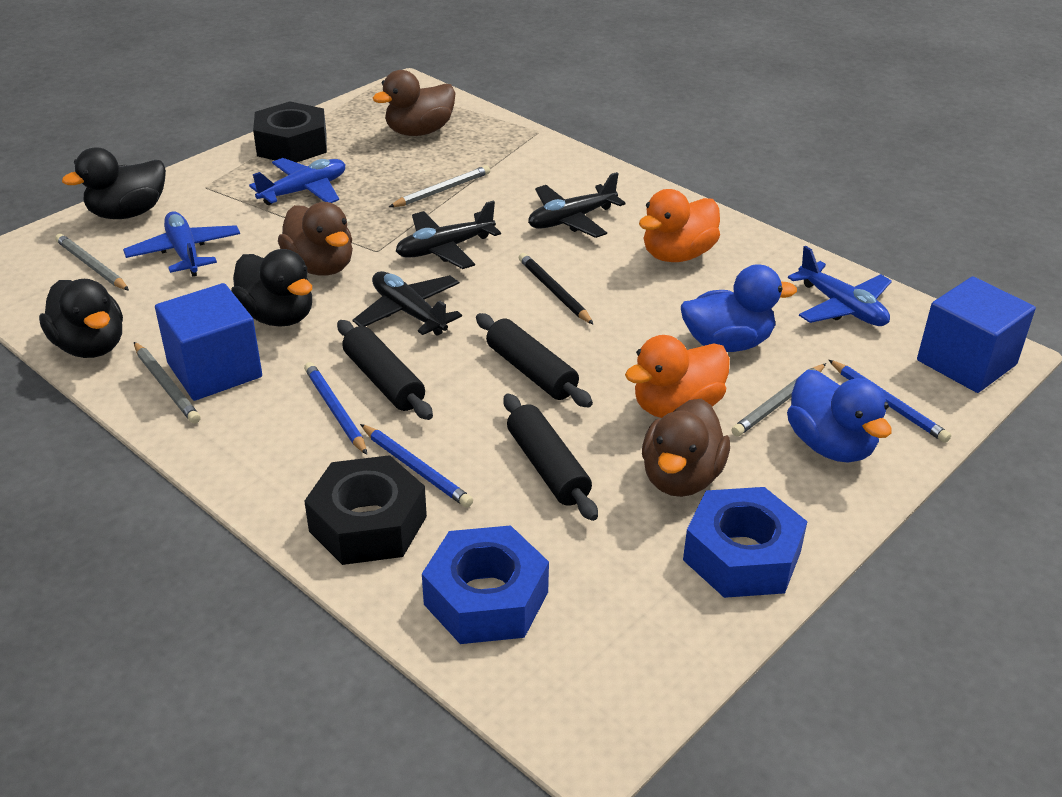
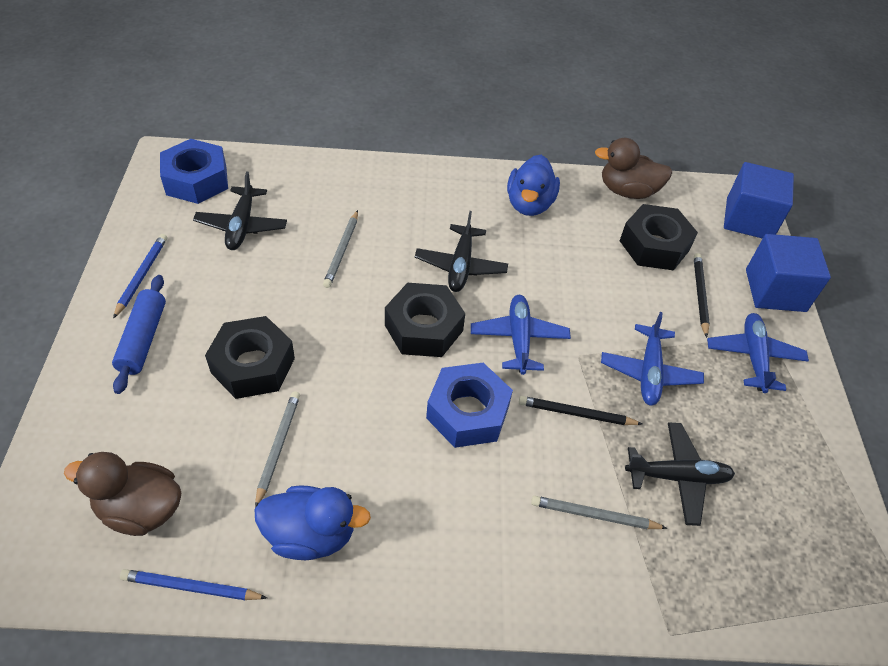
black duck: [39,279,123,358] [62,147,166,219] [231,249,312,327] = 3 -> none = 0
black nut: [253,102,327,163] [304,455,427,565] = 2 -> [205,316,295,399] [385,283,465,357] [620,204,698,270] = 3
black pencil: [519,253,594,325] = 1 -> [519,396,642,425] [694,253,710,338] = 2
black rolling pin: [337,320,433,420] [476,313,593,408] [503,394,598,521] = 3 -> none = 0
blue pencil: [304,362,367,455] [360,424,473,508] [829,360,951,443] = 3 -> [113,234,167,319] [120,569,267,600] = 2
blue rolling pin: none = 0 -> [112,275,166,394] = 1
brown duck: [278,202,353,275] [373,70,455,136] [642,399,730,497] = 3 -> [64,452,181,536] [595,138,672,199] = 2
grey pencil: [55,234,129,291] [134,342,201,424] [389,165,490,207] [731,363,826,436] = 4 -> [255,391,300,508] [323,210,358,288] [531,496,667,529] = 3
orange duck: [625,335,730,418] [639,189,720,262] = 2 -> none = 0

